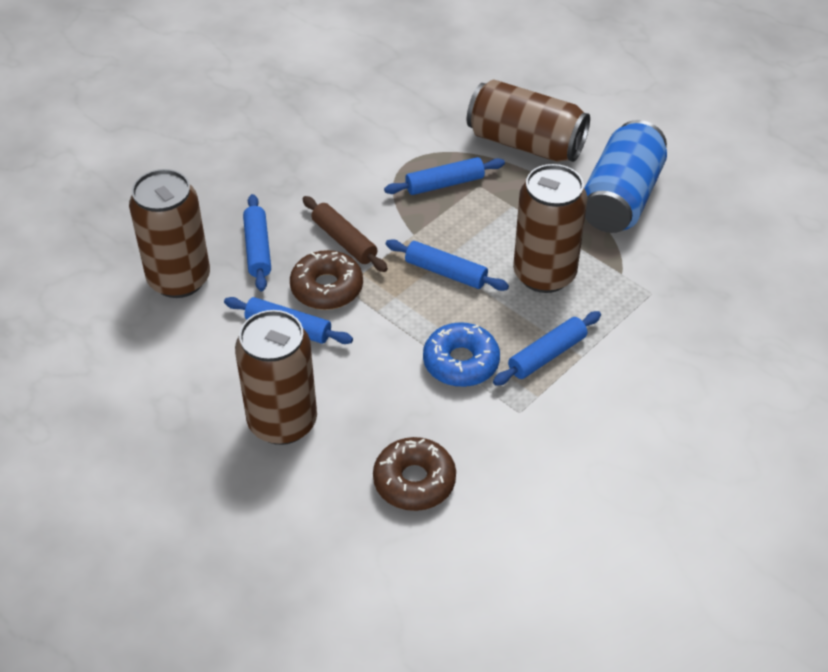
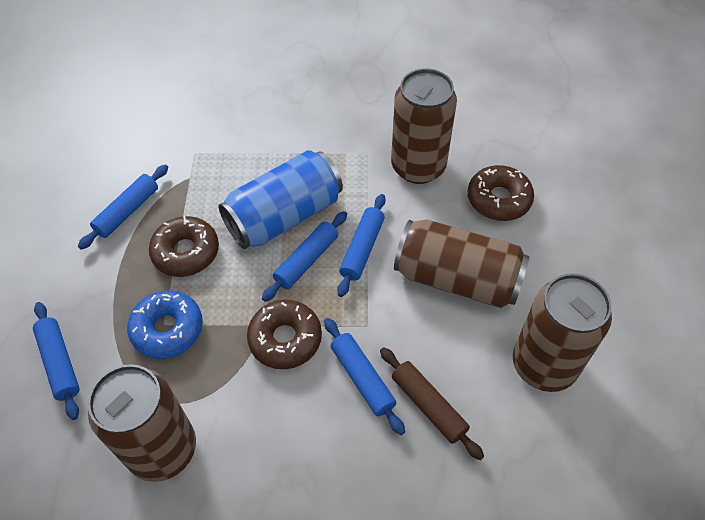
brown donut: [290,250,363,310] [373,437,456,511] = 2 -> [149,216,219,277] [247,300,322,369] [468,165,534,221] = 3

